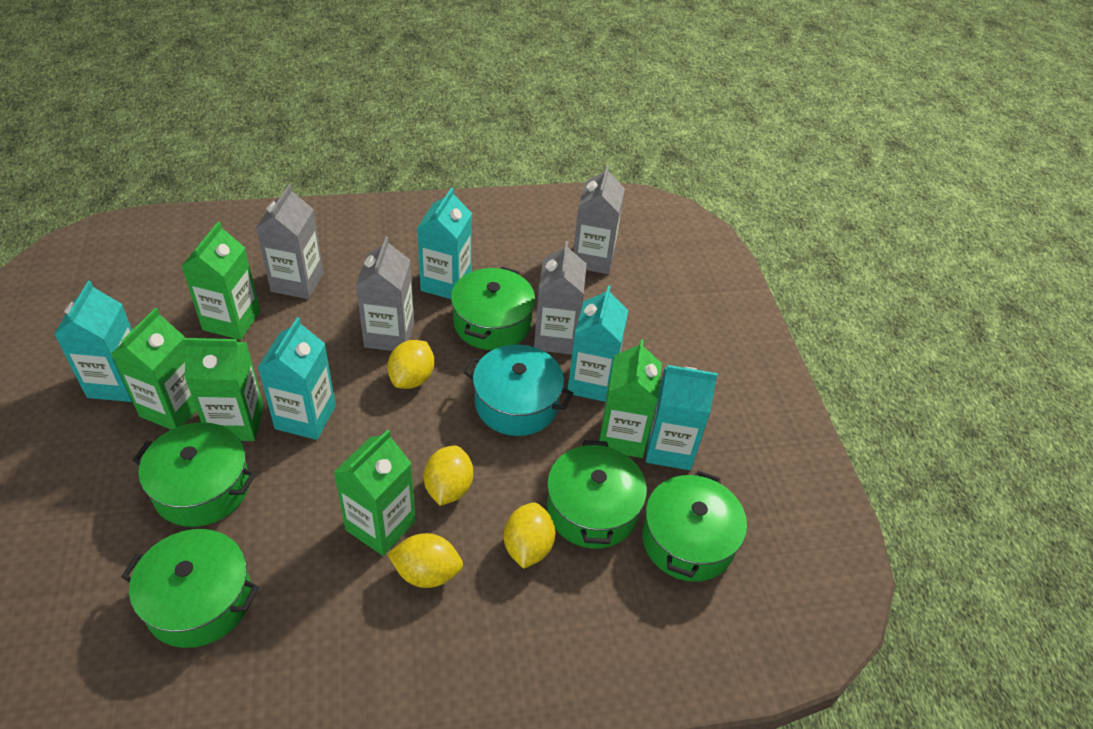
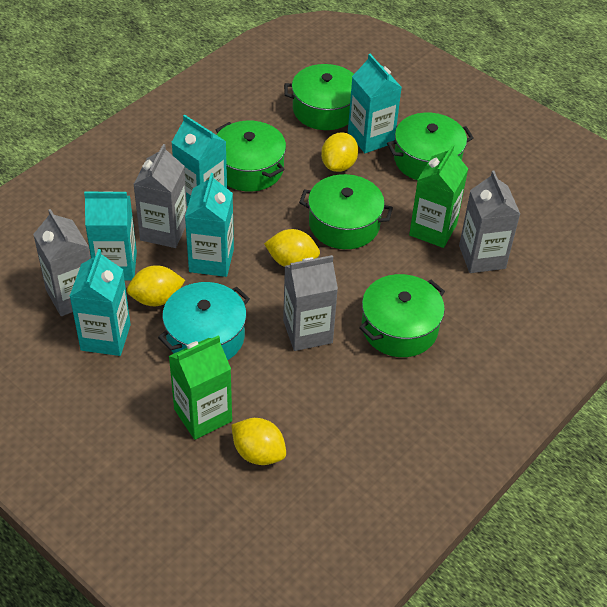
green carton: [111,308,197,430] [182,222,260,340] [183,338,264,441] [334,430,416,556] [599,339,662,458] = 5 -> [169,335,232,440] [409,144,468,248] = 2

